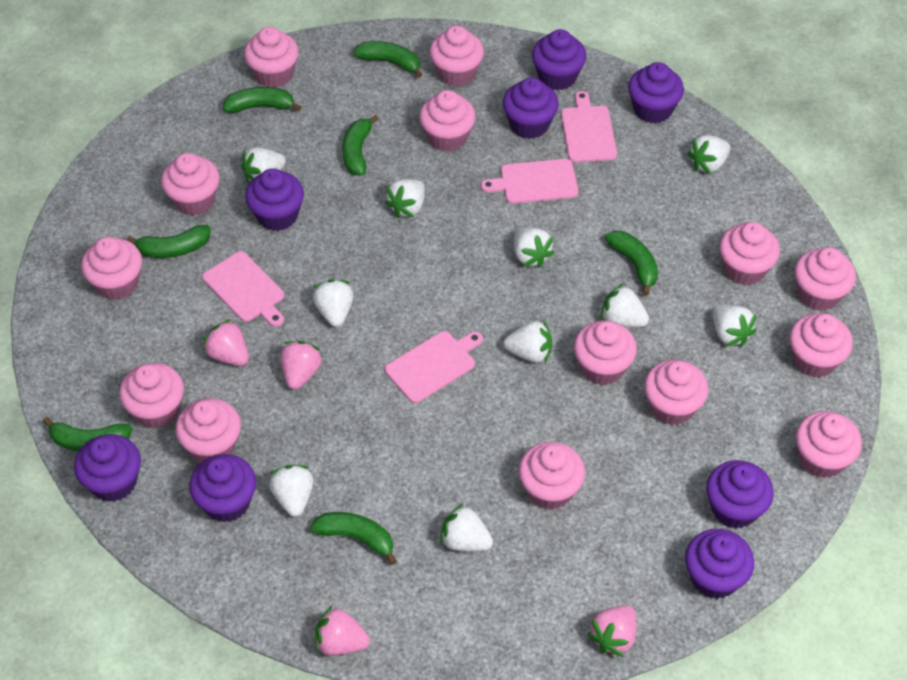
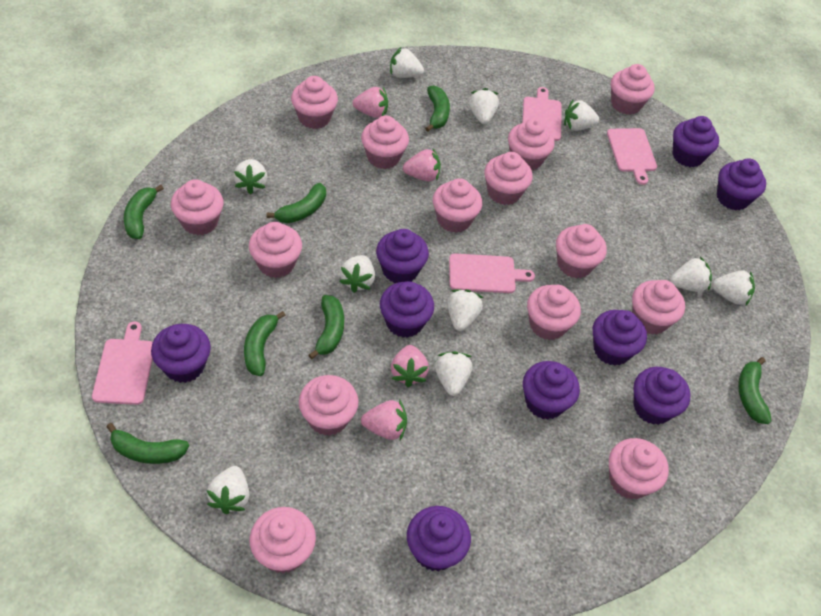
purple cupcake: [74,434,141,502] [189,454,256,522] [245,168,304,231] [503,77,559,139] [532,29,587,90] [628,62,684,124] [685,529,754,599] [706,460,774,529] = 8 -> [151,324,211,383] [376,229,429,283] [380,281,434,338] [407,506,471,571] [523,361,580,420] [593,310,647,366] [634,367,691,425] [673,116,719,167] [717,159,766,211] = 9

